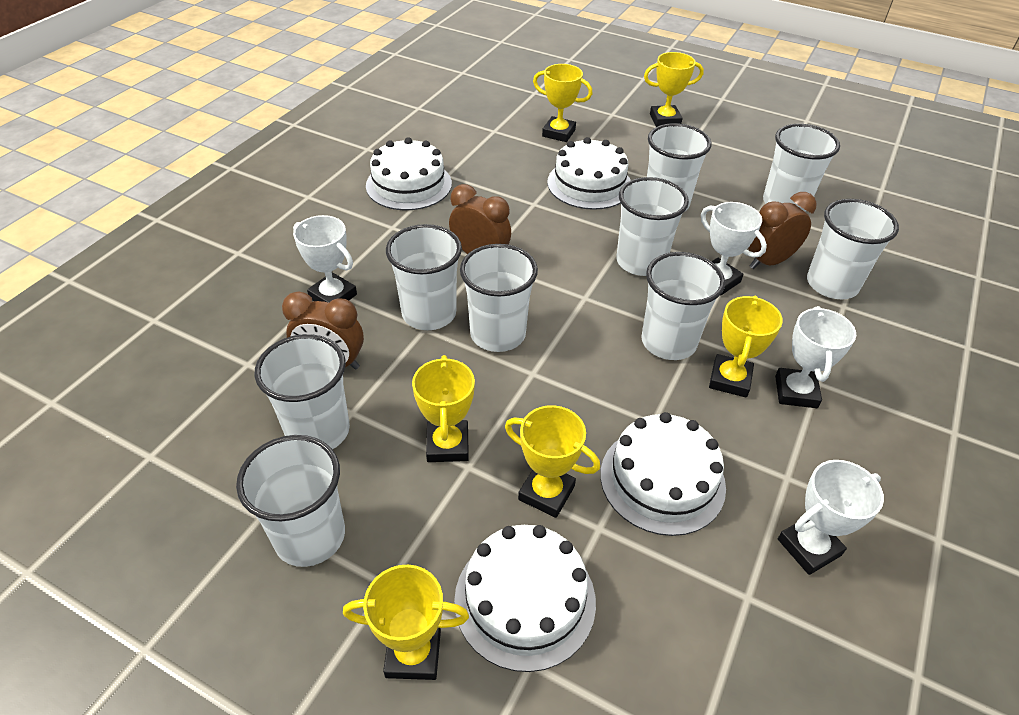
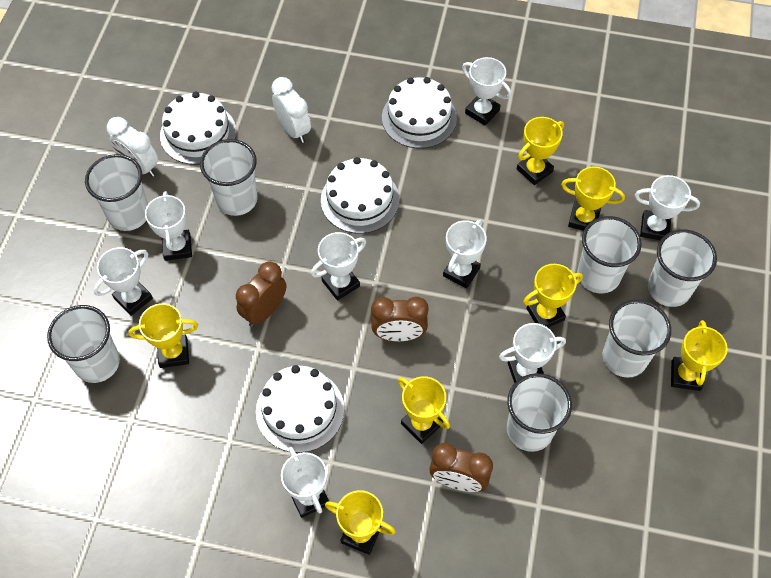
white clock: none = 0 -> [107,117,158,177] [271,77,311,143] = 2
white cup: [236,435,345,567] [255,334,350,449] [386,224,462,330] [460,244,538,352] [617,177,689,276] [641,252,725,360] [647,123,712,211] [763,124,840,212] [807,199,899,299] = 9 -> [47,305,120,383] [85,154,148,231] [200,139,258,216] [507,373,572,452] [577,216,642,293] [602,299,671,378] [648,229,717,307] = 7
white trophy: [293,215,357,303] [701,202,767,296] [775,306,856,408] [778,460,884,575] = 4 -> [93,247,153,316] [145,191,192,261] [281,447,329,518] [311,232,366,301] [443,219,487,289] [462,57,511,126] [499,323,566,383] [635,175,700,240] = 8
yellow trophy: [343,565,469,680] [412,355,475,462] [505,405,600,518] [533,64,593,142] [644,52,704,127] [709,296,783,398] = 6 -> [128,303,198,368] [325,490,396,555] [398,376,450,444] [517,117,564,185] [523,264,583,328] [561,167,625,231] [671,320,728,391] = 7

